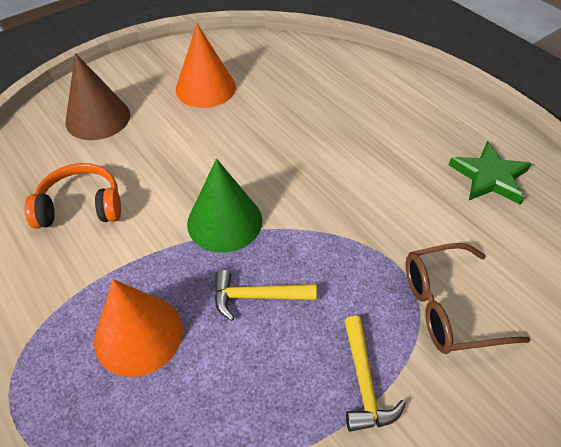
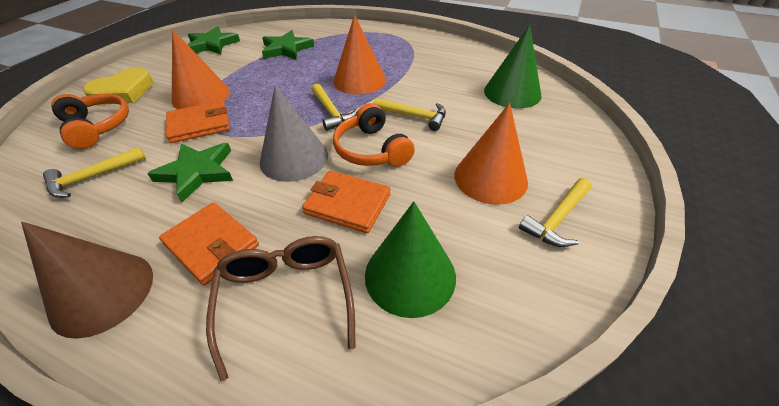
green cone: [187,159,262,253] = 1 -> [365,201,456,318] [484,25,542,108] = 2
green star: [449,141,532,205] = 1 -> [148,143,233,202] [188,26,240,54] [262,30,314,60] = 3
grey cone: none = 0 -> [260,85,328,182] = 1
orange cone: [94,279,183,377] [176,24,236,108] = 2 -> [172,29,230,109] [333,15,386,94] [454,103,528,205] = 3
orange headphones: [25,163,121,228] = 1 -> [51,94,129,149] [333,103,415,167] = 2
orange wallet: none = 0 -> [159,202,259,285] [166,101,230,143] [302,171,391,233] = 3
yellow hammer: [214,270,317,321] [345,316,406,432] = 2 -> [43,147,146,198] [312,84,358,131] [373,98,446,131] [519,178,592,247] = 4
yellow heart: none = 0 -> [83,67,153,104] = 1

